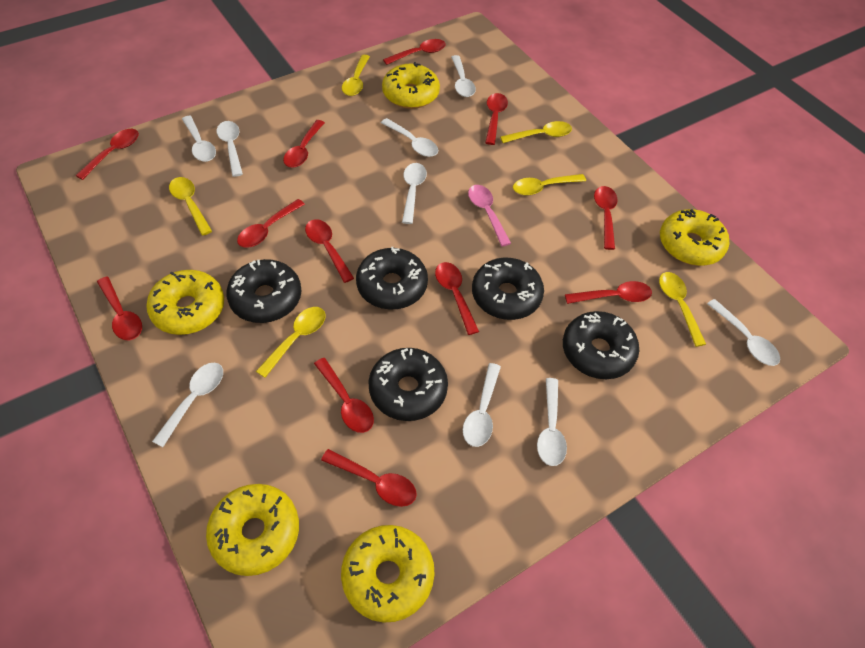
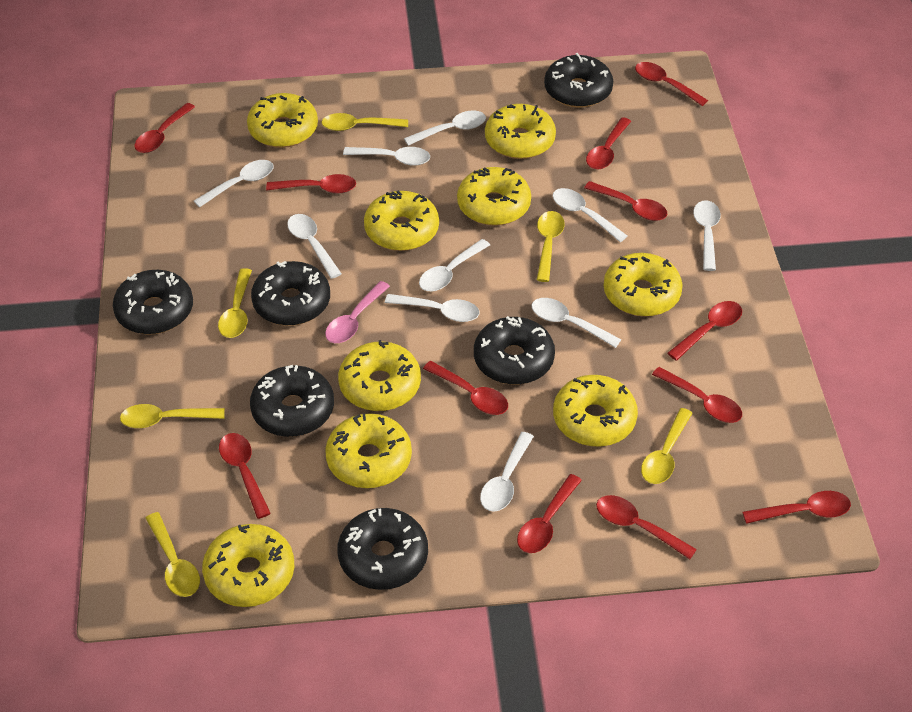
black donut: [226,259,301,323] [356,247,428,310] [369,348,448,421] [472,258,544,320] [563,311,639,379] = 5 -> [113,270,193,335] [250,365,334,437] [251,261,330,326] [338,508,428,590] [474,316,555,385] [544,53,613,108] = 6
white spoon: [152,363,223,447] [182,116,216,162] [217,121,243,177] [381,118,438,157] [402,163,427,224] [451,55,476,97] [463,363,501,447] [537,378,567,466] [707,299,780,366] = 9 -> [194,160,274,208] [287,214,342,279] [343,147,430,166] [385,294,480,322] [404,110,486,146] [419,239,490,291] [480,432,534,512] [532,298,622,348] [553,188,627,242] [693,200,721,271] = 10
yellow donut: [146,270,224,335] [206,484,299,576] [341,525,435,623] [382,62,440,109] [660,209,729,266] = 5 -> [202,524,294,607] [247,93,318,148] [325,413,412,488] [338,340,421,411] [364,190,439,251] [457,167,531,226] [485,104,556,159] [553,375,638,447] [603,253,683,317] = 9

